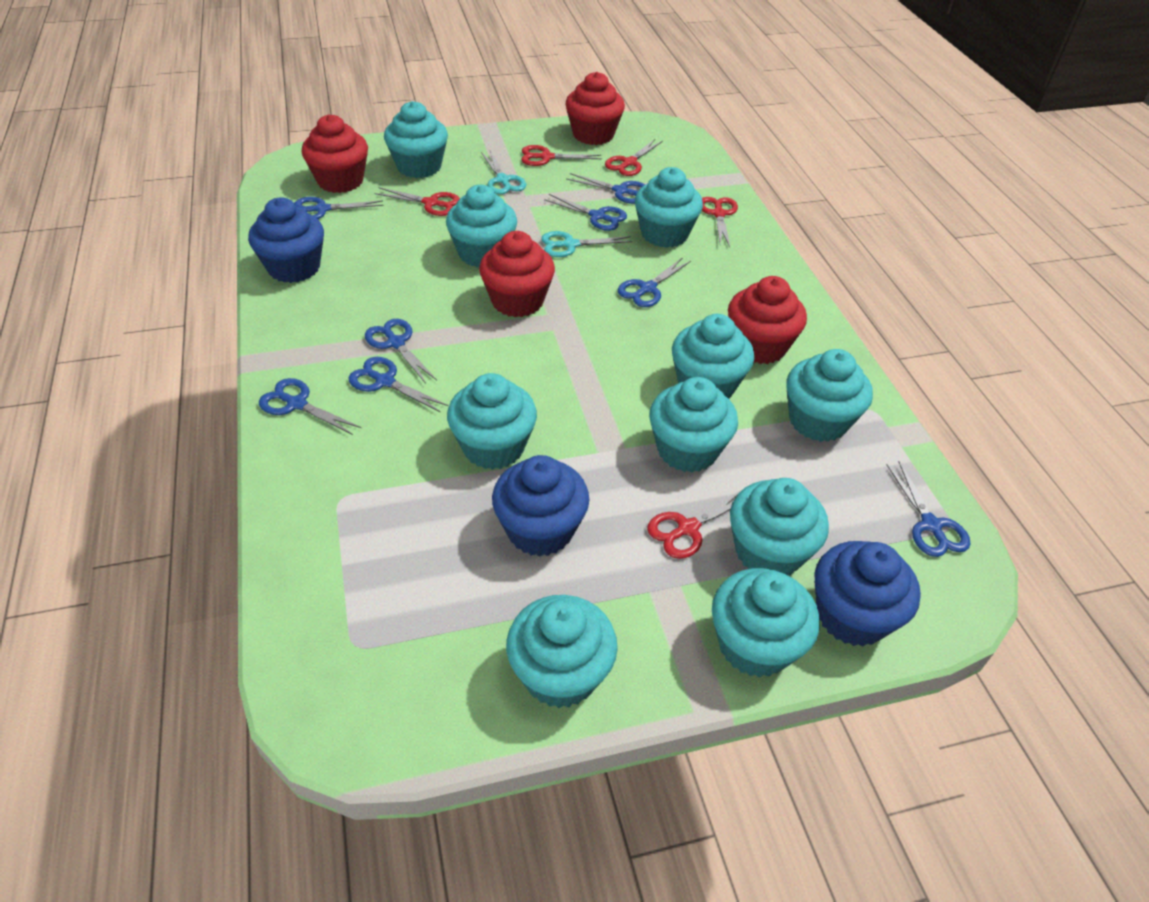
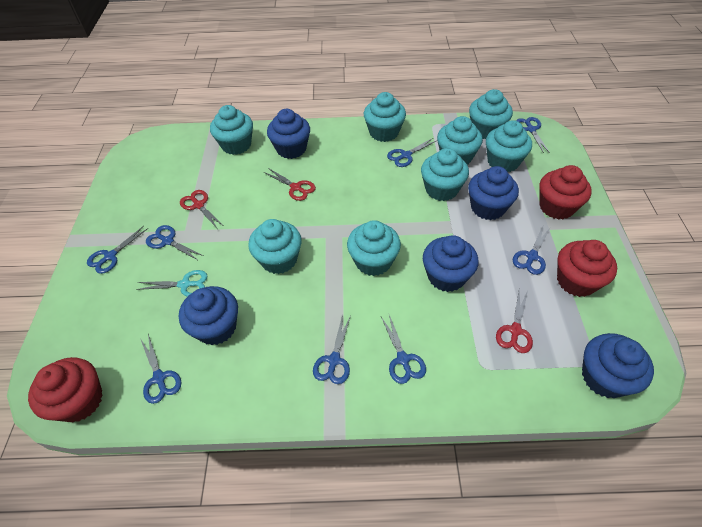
blue cupcake: [248,197,324,283] [492,455,589,557] [814,541,921,646] = 3 -> [179,286,238,345] [267,109,310,159] [423,235,478,292] [468,166,519,220] [582,333,654,398] = 5
red cupcake: [302,114,368,193] [479,231,555,317] [565,72,625,145] [728,276,807,364] = 4 -> [28,357,103,422] [539,165,592,220] [557,240,617,297] = 3
red scissors: [374,187,460,216] [521,145,602,166] [605,139,663,176] [647,488,744,559] [702,197,738,247] = 5 -> [180,190,224,228] [264,168,316,201] [496,288,533,353] = 3
turquoise cupcake: [384,101,448,178] [446,185,517,267] [447,373,537,470] [506,595,618,708] [635,167,703,248] [649,377,738,472] [672,314,754,399] [712,568,820,678] [730,478,829,575] [786,349,873,442] = 10 -> [210,105,253,155] [248,219,302,274] [347,220,401,276] [364,92,406,142] [421,148,469,201] [437,116,483,165] [469,89,513,139] [486,120,532,172] = 8
turquoise scissors: [481,151,526,194] [541,231,632,257] = 2 -> [136,270,208,297] = 1

